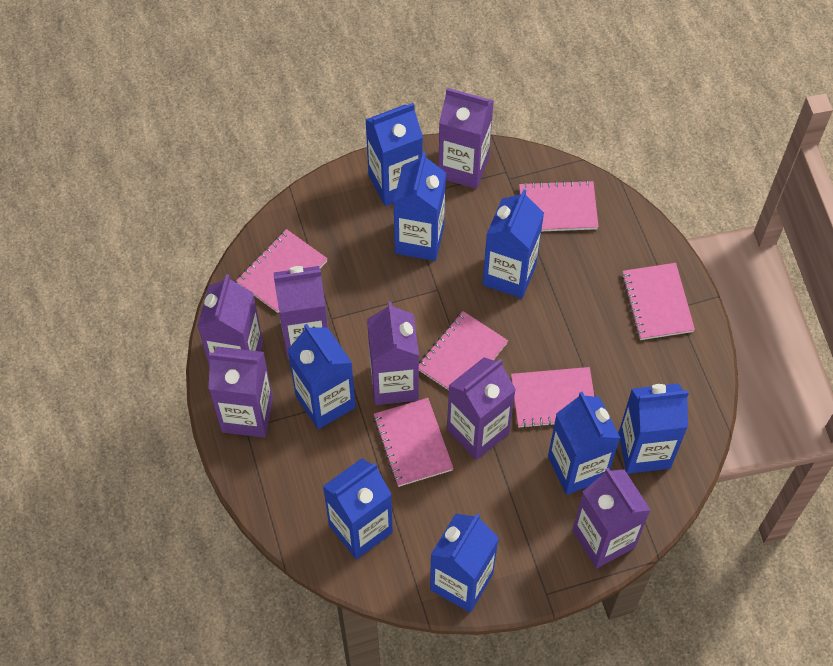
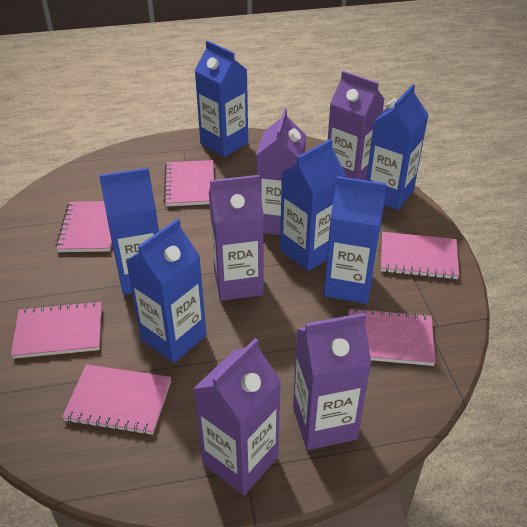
blue carton: [288,324,356,429] [323,458,393,559] [365,103,423,206] [393,152,446,261] [430,514,499,612] [483,189,544,298] [548,391,620,495] [619,384,689,474] = 8 -> [99,167,159,295] [126,218,207,363] [195,40,248,157] [280,139,346,271] [324,176,387,304] [366,84,428,210] = 6
purple carton: [197,274,263,367] [208,347,273,438] [274,266,328,359] [367,302,419,405] [438,88,494,189] [447,357,516,460] [573,467,651,568] = 7 -> [193,338,281,495] [209,175,264,301] [256,108,306,235] [293,313,371,450] [328,71,384,180] = 5

